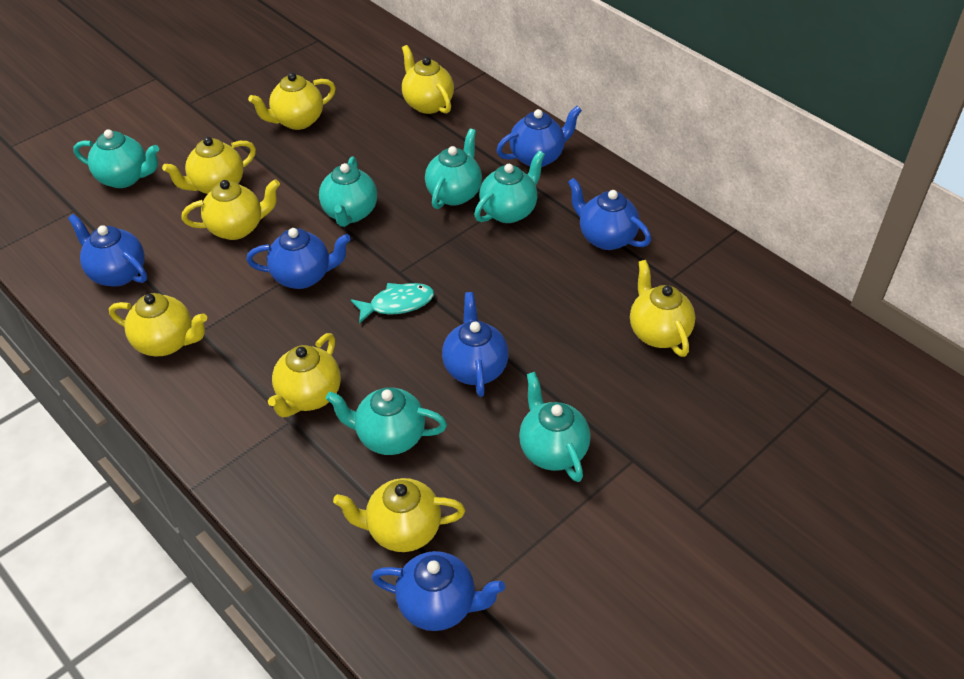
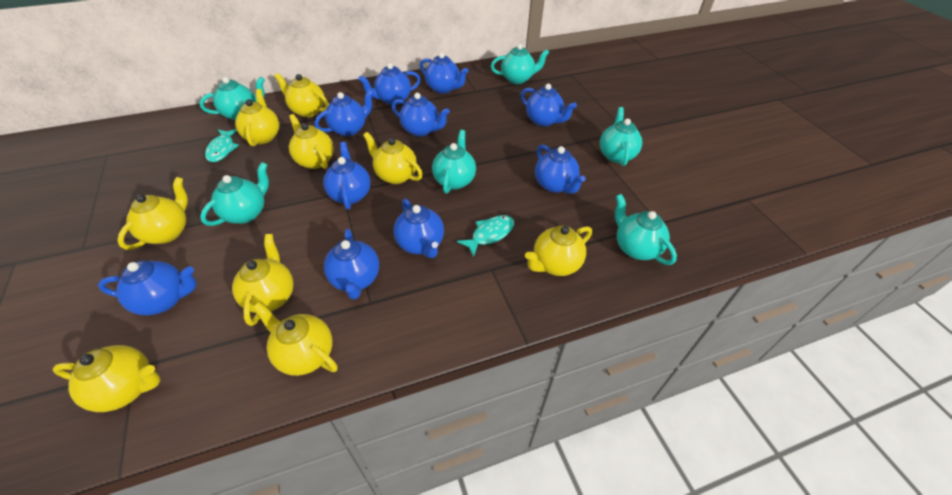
blue teapot: [68,214,147,287] [246,228,351,289] [371,551,505,631] [442,292,509,397] [496,106,582,167] [568,178,651,250] = 6 -> [98,260,197,315] [315,89,374,136] [323,142,371,210] [324,229,379,299] [358,63,421,105] [392,93,450,137] [393,198,444,258] [420,52,468,94] [520,84,577,126] [535,144,585,194] = 10
turquoise fish: [351,283,434,324] = 1 -> [205,129,239,162] [457,215,514,257] = 2
yellow teapot: [109,293,207,356] [162,137,256,194] [181,179,280,240] [248,72,336,130] [268,333,341,417] [333,478,465,552] [402,45,454,114] [630,260,695,357] = 8 -> [52,345,161,412] [117,177,188,250] [232,234,294,326] [235,89,279,146] [253,302,338,376] [274,73,329,117] [289,114,334,169] [363,132,423,184] [525,225,592,276] = 9

